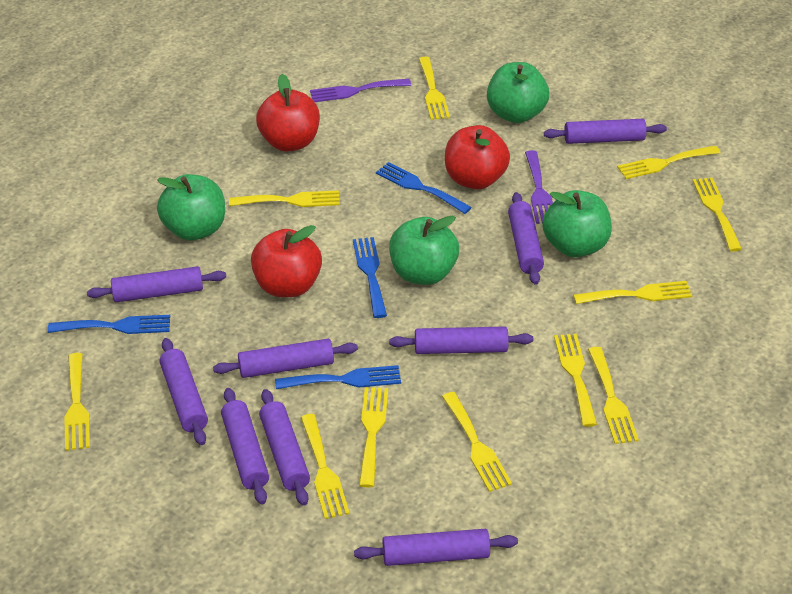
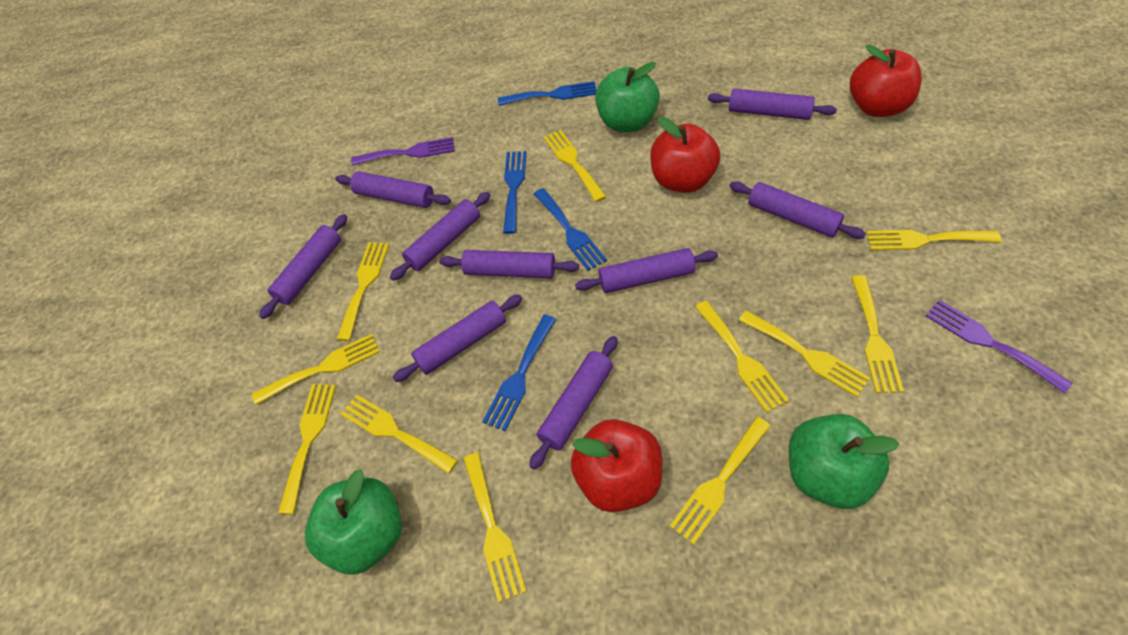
green apple: [157,174,225,241] [389,216,459,285] [487,62,549,123] [542,190,612,257] = 4 -> [305,469,402,574] [595,62,660,132] [789,414,899,509] = 3

